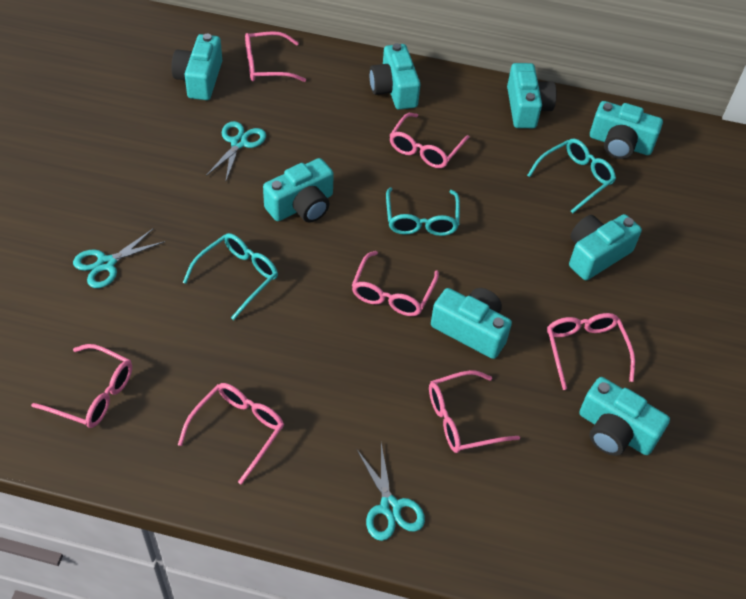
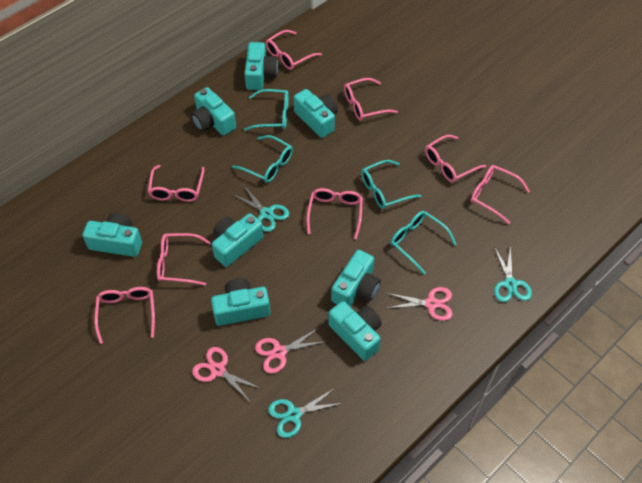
pink glasses: [31,344,132,428] [178,383,284,485] [245,31,306,82] [352,251,439,316] [389,113,470,168] [429,370,520,453] [547,313,635,390] = 7 -> [94,287,155,344] [148,165,204,202] [157,233,211,286] [266,30,322,70] [307,188,363,239] [344,78,398,121] [425,135,486,182] [470,165,530,224] = 8
pink scissors: none = 0 -> [192,347,262,401] [255,327,327,374] [385,287,453,321] = 3
turquoise glasses: [183,233,278,320] [386,187,460,236] [527,139,616,213] = 3 -> [232,135,293,183] [244,89,289,131] [361,160,421,209] [391,211,457,274] = 4

